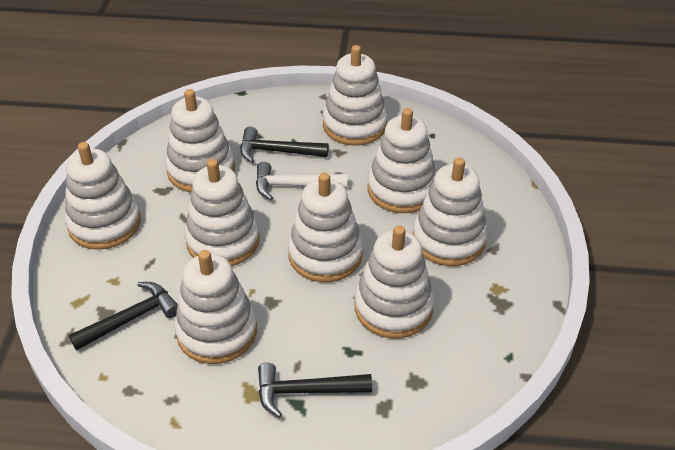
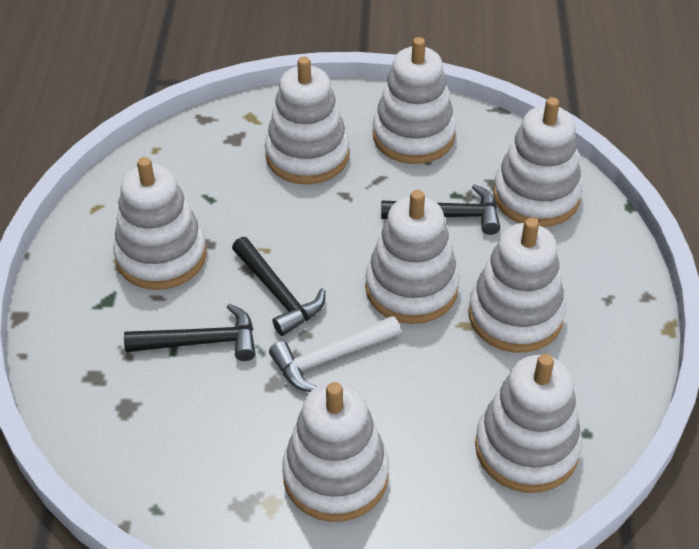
white stacking toy: [65,142,141,250] [165,89,235,192] [174,250,257,364] [185,159,260,266] [288,173,363,282] [323,45,387,146] [355,226,434,339] [368,108,436,213] [413,157,488,266] = 9 -> [113,157,207,290] [265,57,349,184] [282,382,389,522] [365,190,459,324] [373,37,456,164] [468,218,566,353] [475,354,582,493] [493,97,582,227] = 8

